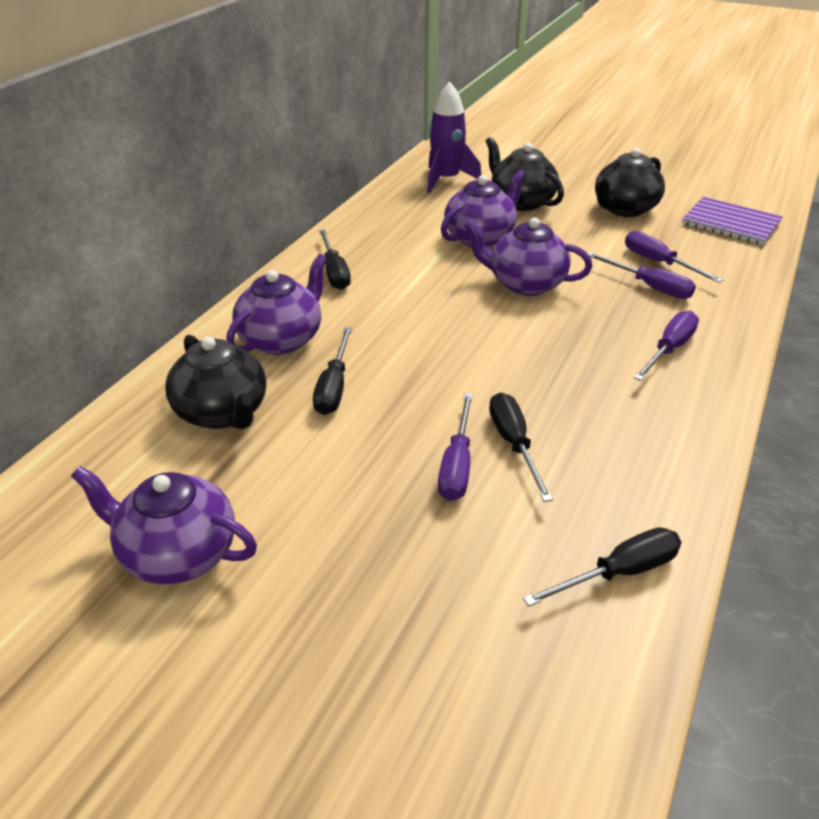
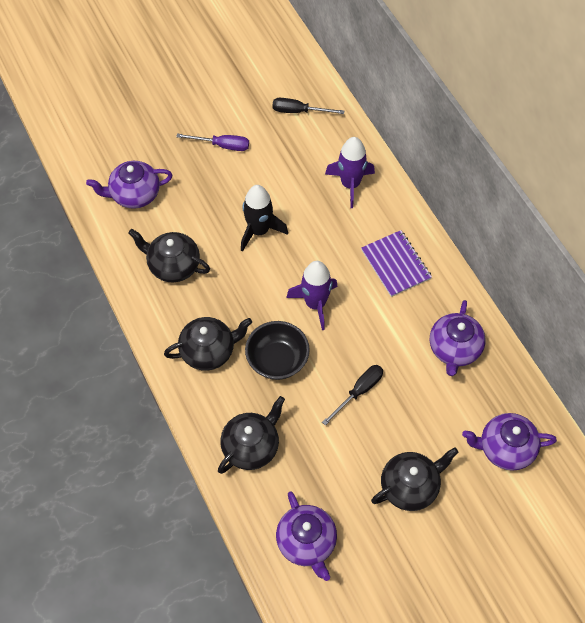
black bowl: none = 0 -> [245,321,310,380] = 1
black rocket: none = 0 -> [241,185,288,252] = 1
black screwdriver: [313,327,352,415] [319,230,351,290] [489,393,553,502] [523,527,681,606] = 4 -> [272,98,344,114] [322,365,383,426] = 2
black teapot: [165,335,266,429] [486,137,564,211] [595,148,665,217] = 3 -> [128,229,210,283] [164,317,252,371] [218,396,285,474] [371,447,458,511] = 4
purple rocket: [427,81,481,193] = 1 -> [286,261,338,330] [325,137,375,208] = 2
purple screwdriver: [438,393,473,501] [588,252,696,299] [625,231,723,283] [634,311,699,381] = 4 -> [176,134,249,151] = 1

